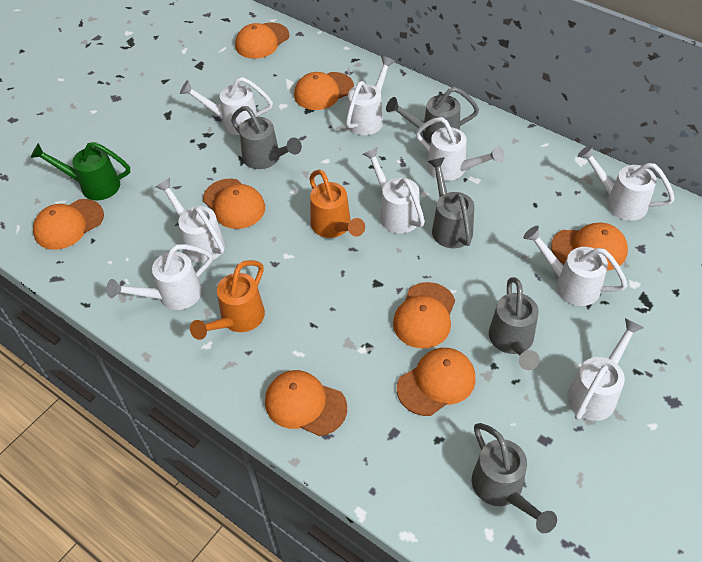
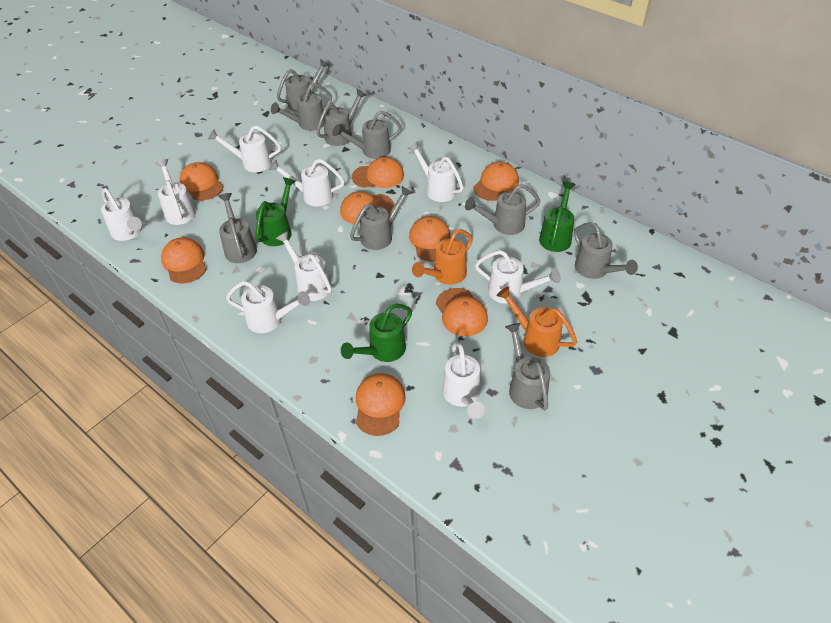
green watering can: [30,142,130,200] = 1 -> [255,177,296,246] [341,304,412,362] [539,181,576,252] = 3
grey watering can: [231,106,302,169] [386,87,479,144] [428,157,474,248] [472,423,557,533] [489,277,540,370] = 5 -> [218,193,257,263] [271,83,332,131] [277,59,329,112] [316,89,367,146] [332,111,402,159] [350,186,412,250] [465,184,540,235] [505,323,550,410] [574,222,638,279] = 9

